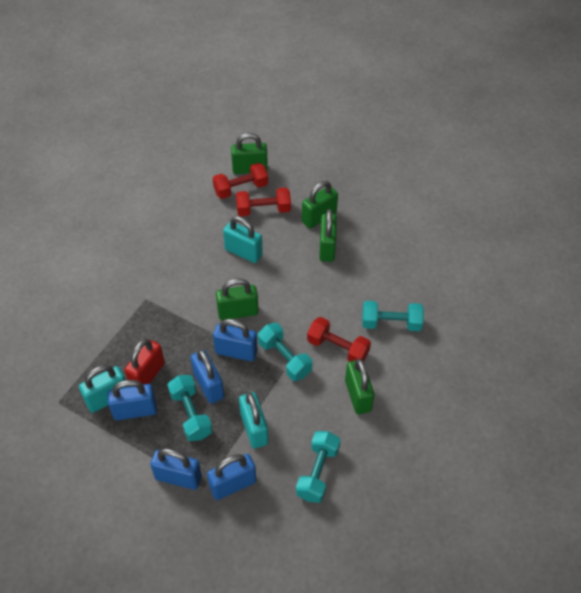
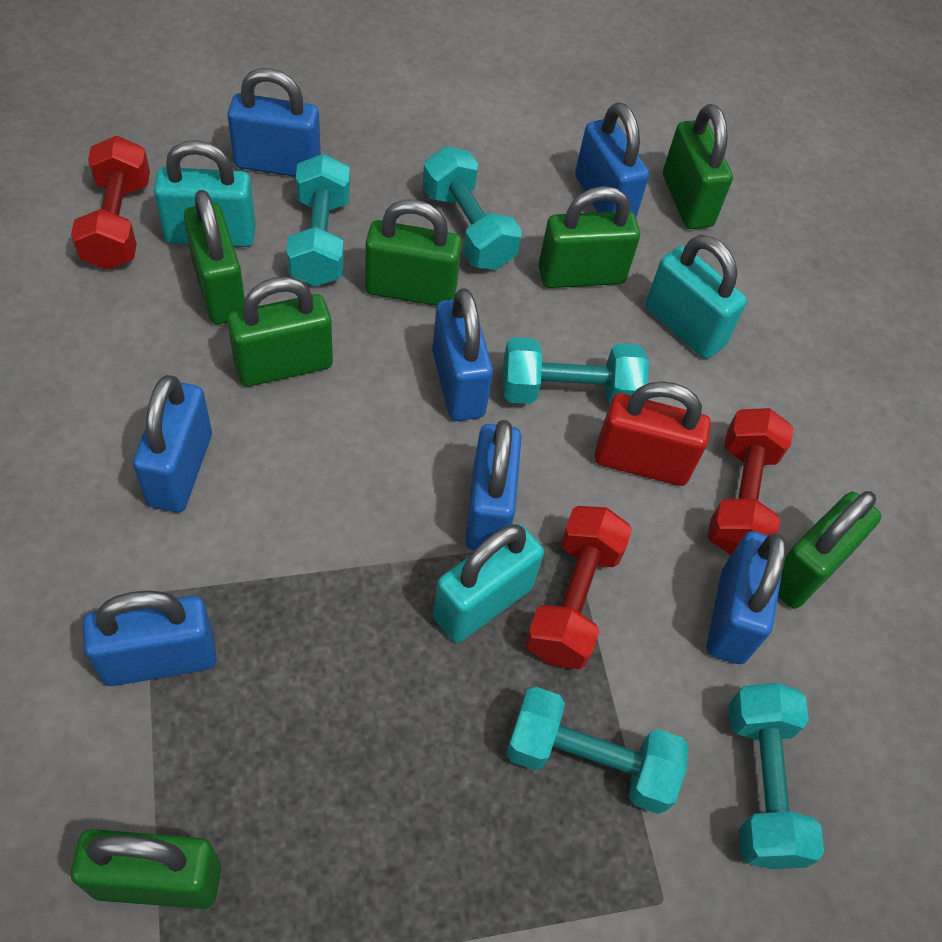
blue padlock: [107,380,157,420] [150,448,202,490] [191,349,224,404] [207,454,256,500] [213,319,258,361] = 5 -> [83,591,217,686] [133,375,212,513] [227,68,321,177] [432,288,493,421] [465,420,522,551] [575,103,649,217] [707,531,786,664] = 7
green padlock: [216,278,259,320] [231,133,268,174] [302,181,338,229] [319,209,337,262] [345,359,374,414] = 5 -> [71,829,221,909] [184,190,245,324] [227,277,333,387] [365,199,462,306] [538,186,640,288] [663,104,733,229] [778,491,882,609] = 7
turquoise dumbbell: [167,375,213,441] [258,323,313,381] [296,431,340,503] [362,301,424,331] = 4 -> [287,154,350,287] [422,146,522,270] [502,337,649,404] [506,687,688,814] [729,683,824,869] = 5

